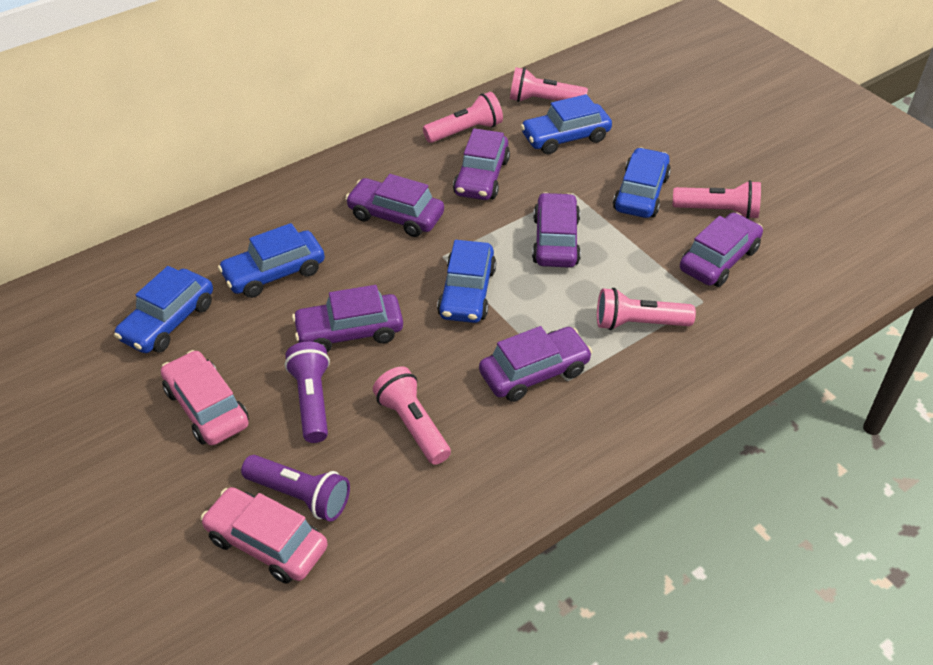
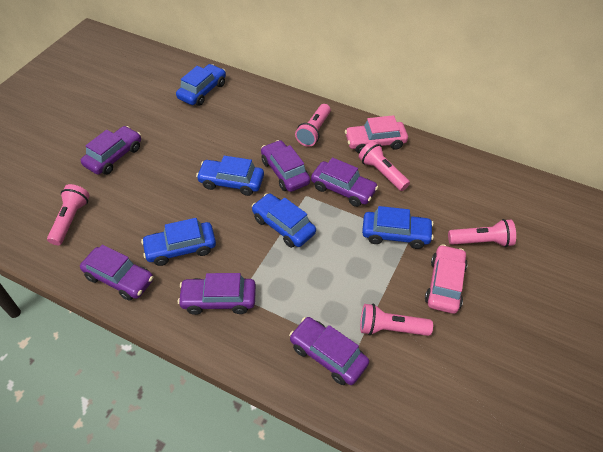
purple flashlight: [241,455,350,522] [285,341,330,443] = 2 -> none = 0

